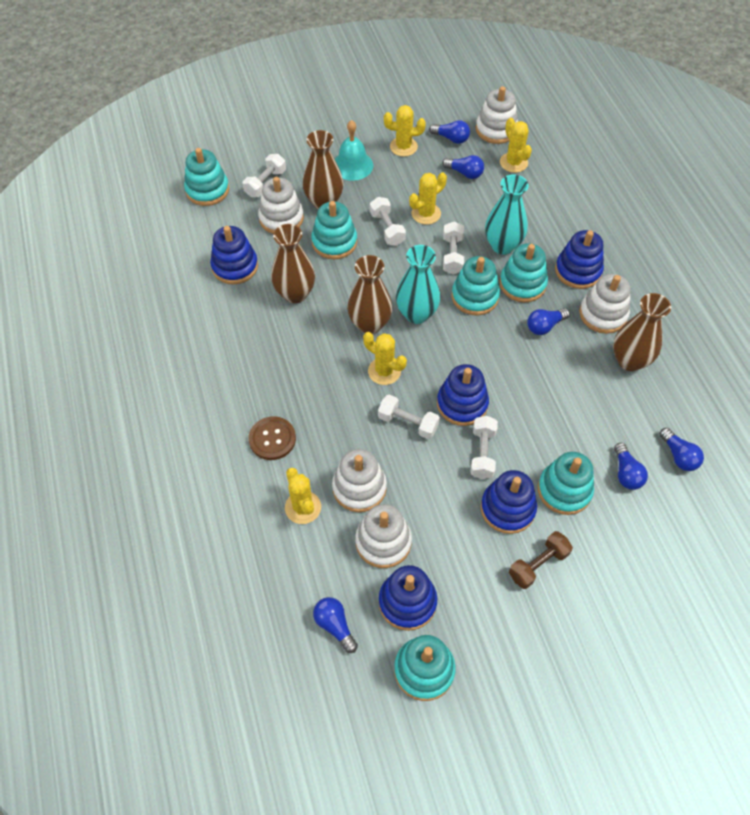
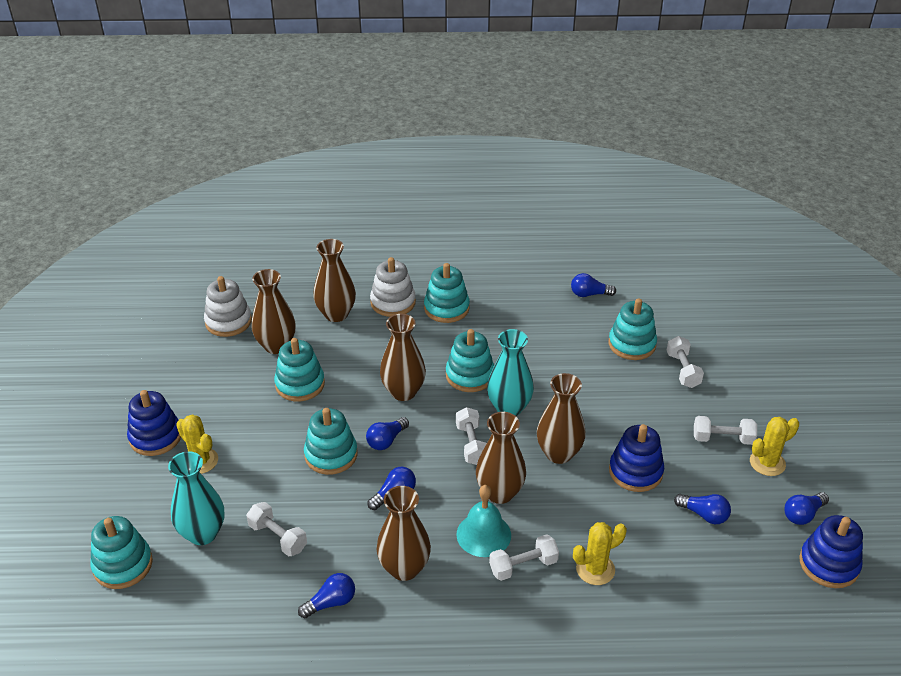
blue stacking toy: [210,226,258,284] [379,565,437,631] [437,364,489,426] [481,470,537,534] [555,230,604,289] = 5 -> [127,390,181,456] [609,424,664,492] [799,515,863,588] = 3
brown button: [248,416,296,460] = 1 -> none = 0
brown dumbbell: [509,531,573,589] = 1 -> none = 0
brown vase: [271,224,315,303] [303,130,343,209] [347,255,392,334] [613,293,671,371] = 4 -> [252,269,296,354] [313,239,356,322] [376,486,431,581] [380,314,426,401] [476,412,526,504] [537,373,586,464] = 6
white stacking toy: [258,177,304,234] [332,449,387,512] [355,504,412,568] [476,86,518,144] [580,274,630,334] = 5 -> [204,276,252,337] [370,257,416,317] = 2
yellow cactus: [285,468,321,524] [363,332,407,385] [384,105,426,157] [409,172,447,225] [500,118,532,173] = 5 -> [176,415,218,474] [573,522,627,585] [750,417,799,476] = 3

